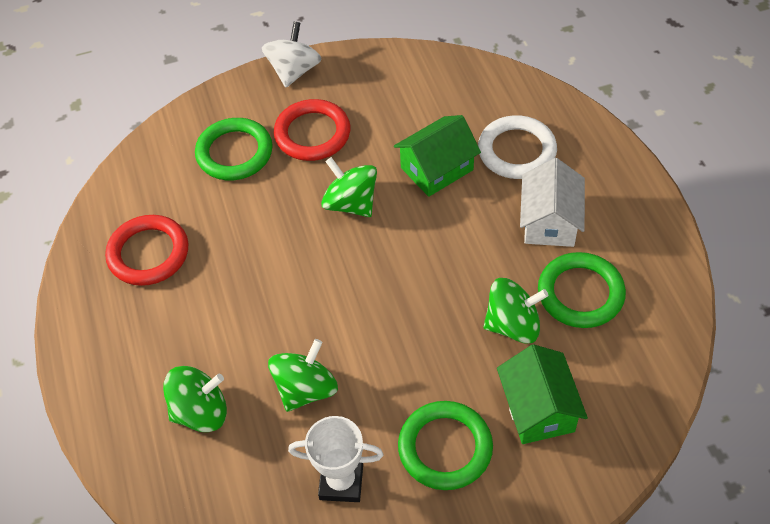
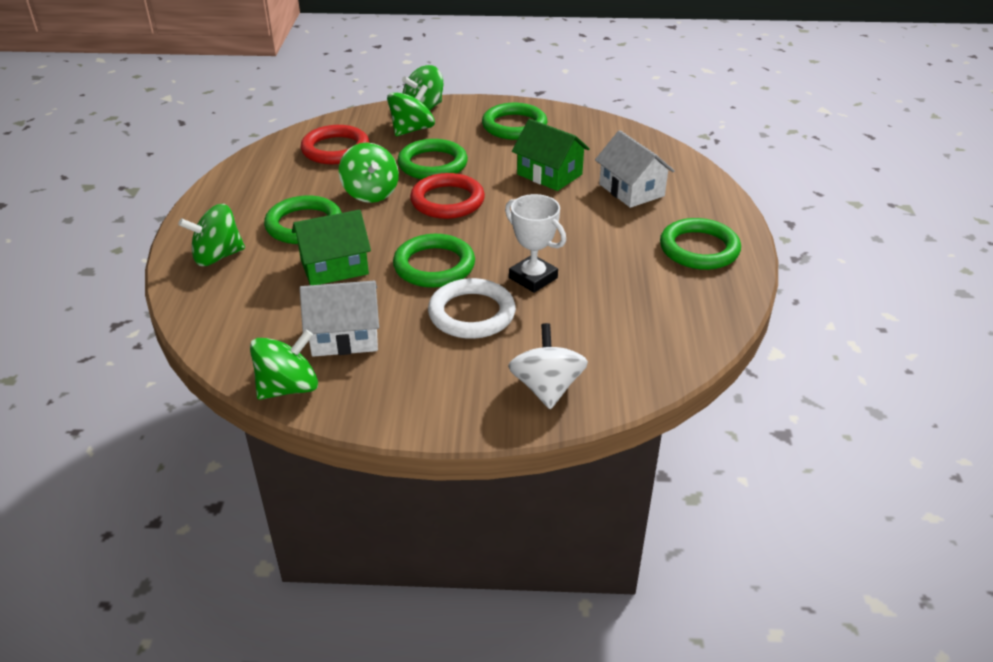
green ring: [195,118,273,180] [398,401,493,490] [538,252,626,328] = 3 -> [264,195,342,244] [393,234,475,288] [397,139,468,179] [482,103,547,140] [660,218,741,270] = 5
green spinning top: [163,366,227,432] [268,339,338,412] [321,157,377,217] [483,278,548,344] = 4 -> [178,204,245,266] [250,329,318,400] [339,143,399,203] [387,85,435,136] [402,65,443,111] = 5
white house: [520,158,585,247] = 1 -> [300,281,379,357] [595,130,675,208] = 2

